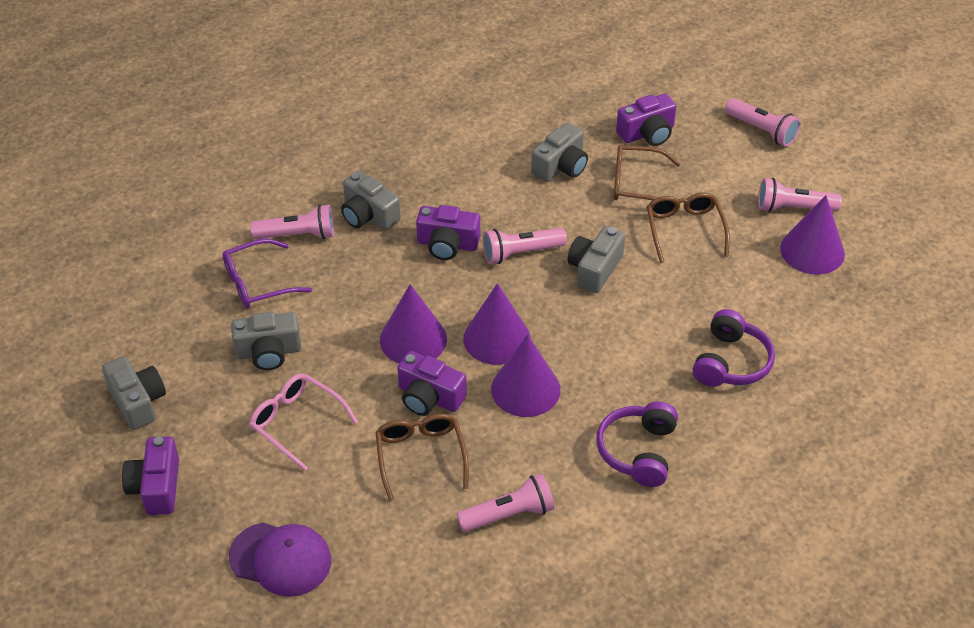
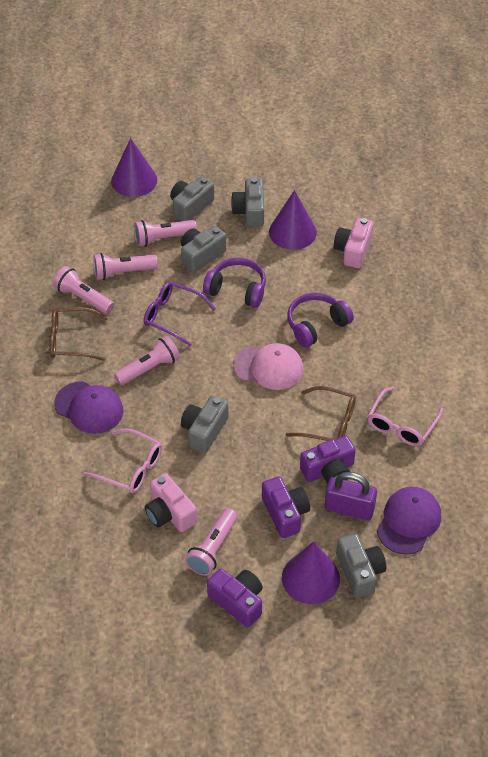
brown glasses: [375,414,469,502] [614,145,681,201] [647,193,730,263] = 3 -> [49,307,108,361] [285,386,356,441] = 2
pink camera: none = 0 -> [145,473,197,532] [334,218,374,268] = 2
pink cap: none = 0 -> [233,343,303,390] = 1
pink glasses: [249,373,358,471] = 1 -> [83,428,162,493] [368,386,443,446] = 2
purple camera: [122,436,179,515] [397,351,467,416] [416,205,480,260] [616,93,676,146] = 4 -> [207,568,263,627] [262,477,310,538] [300,436,356,484] = 3
purple cap: [229,522,331,597] = 1 -> [54,381,123,434] [377,487,441,555] = 2
purple cone: [380,284,447,363] [463,283,531,365] [491,334,560,417] [780,195,845,275] = 4 -> [111,138,157,197] [269,190,317,250] [282,541,340,604] = 3
purple padlock: none = 0 -> [325,472,377,520] = 1

